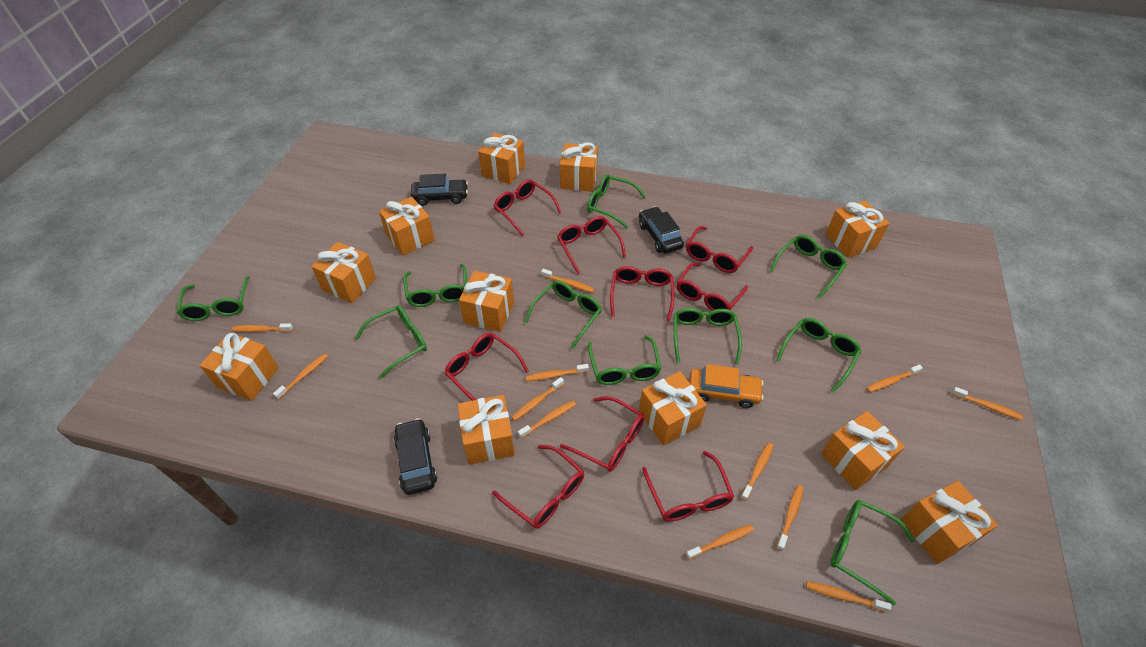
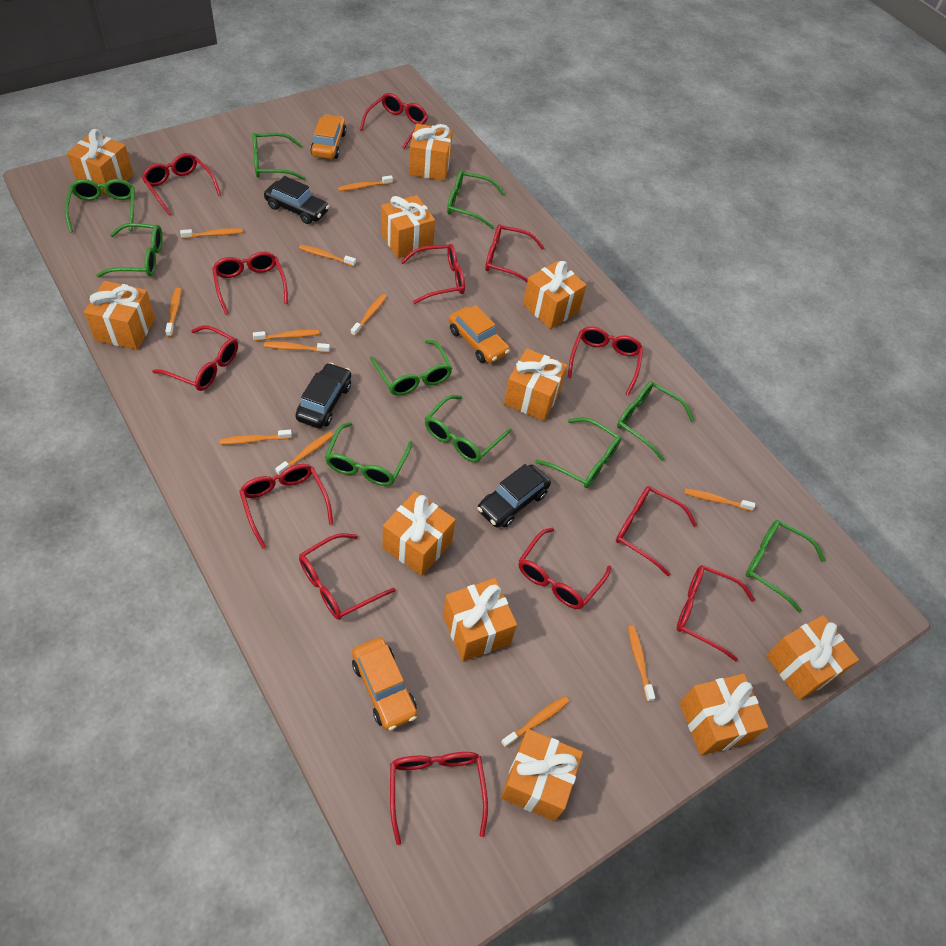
orange car: [689,364,764,408] = 1 -> [310,114,346,159] [352,638,417,730] [448,305,510,363] = 3
red glasses: [444,333,529,401] [492,445,584,529] [494,180,562,236] [557,216,626,274] [560,396,644,472] [610,266,675,322] [642,451,734,522] [677,262,748,311] [686,226,753,273] = 9 -> [142,153,221,216] [152,325,238,391] [212,252,288,315] [239,464,333,549] [299,533,396,620] [360,93,428,149] [390,752,488,845] [401,244,465,304] [485,224,545,282] [518,528,611,609] [568,326,643,395] [616,486,697,576] [677,565,755,661] = 13

